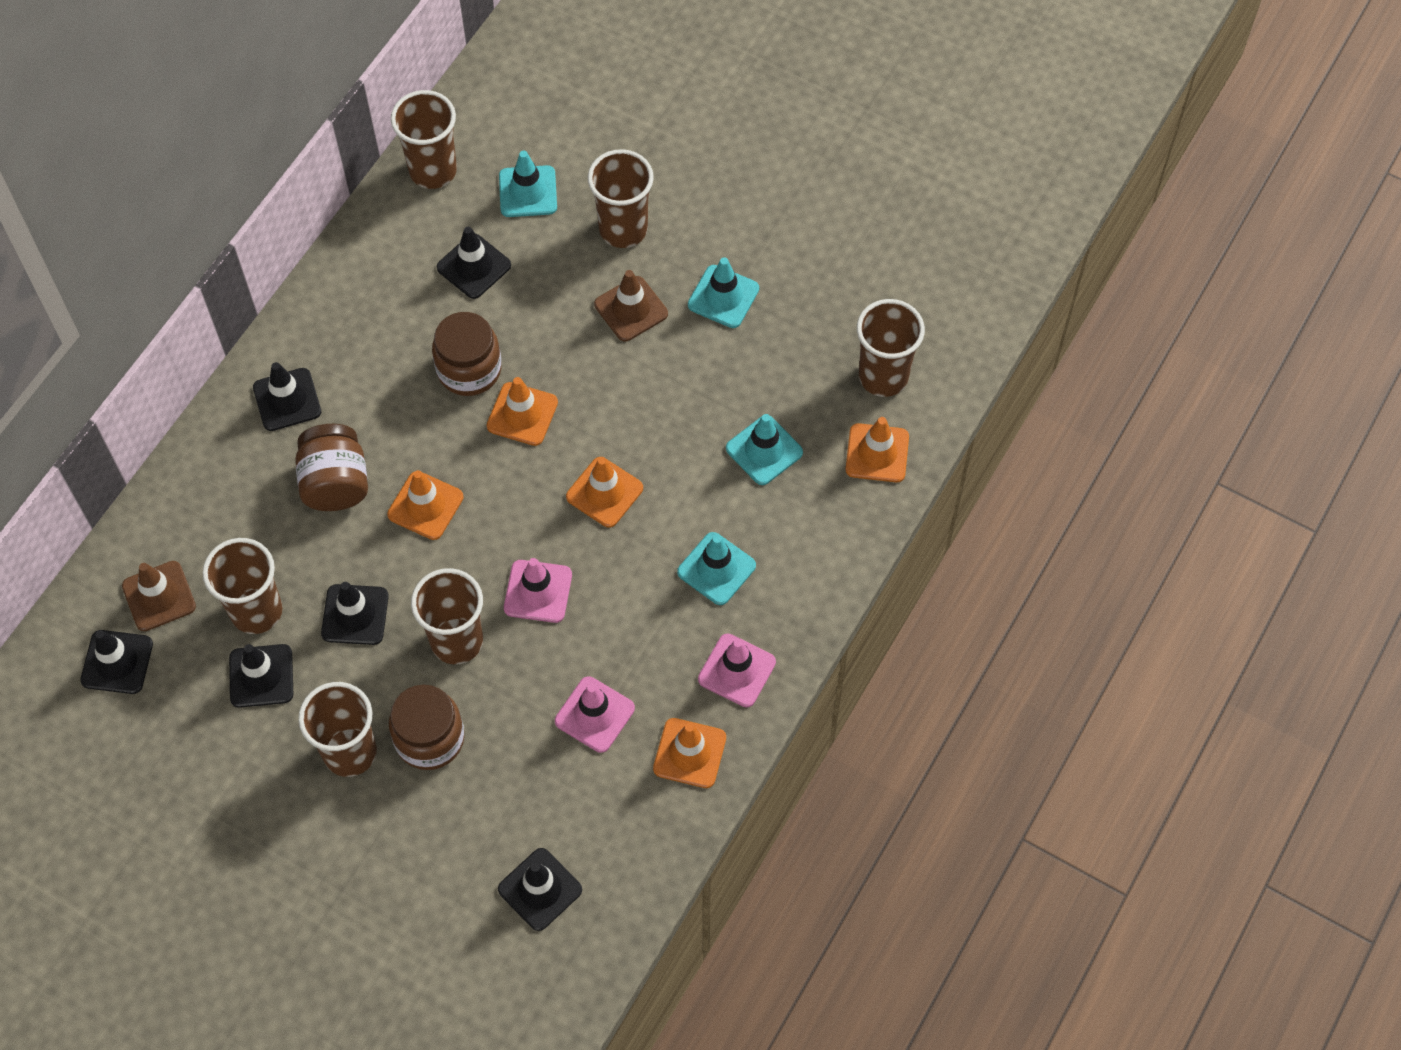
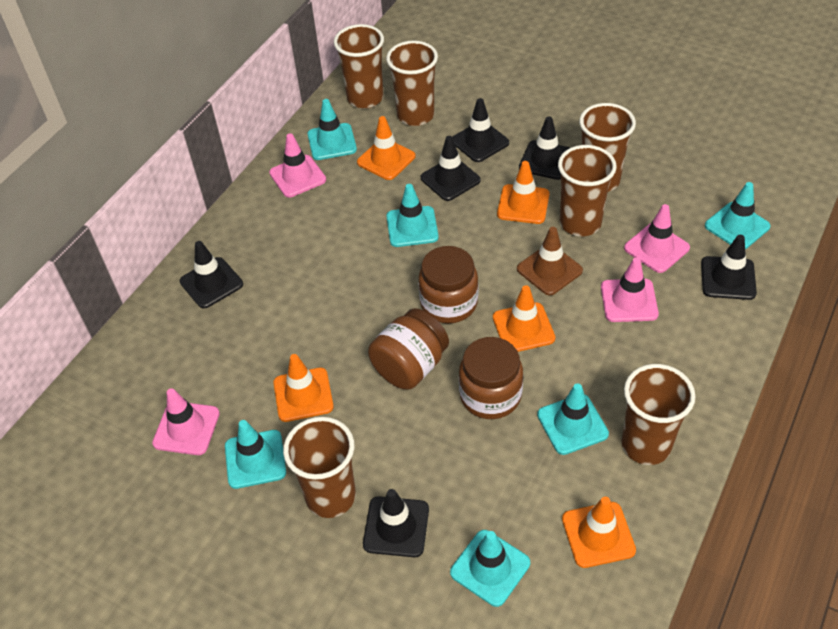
brown traffic cone: [122,561,196,631] [594,270,668,341] = 2 -> [517,227,583,296] = 1
pink traffic cone: [504,558,572,623] [555,676,635,753] [698,633,776,707] = 3 -> [152,388,220,455] [269,133,326,198] [601,257,659,322] [624,204,690,273] = 4
turquoise traffic cone: [499,151,557,217] [677,532,756,605] [688,257,759,328] [726,414,803,485] = 4 -> [225,420,286,489] [308,99,357,160] [386,184,439,247] [450,530,530,607] [537,383,609,455] [705,182,771,249] = 6

